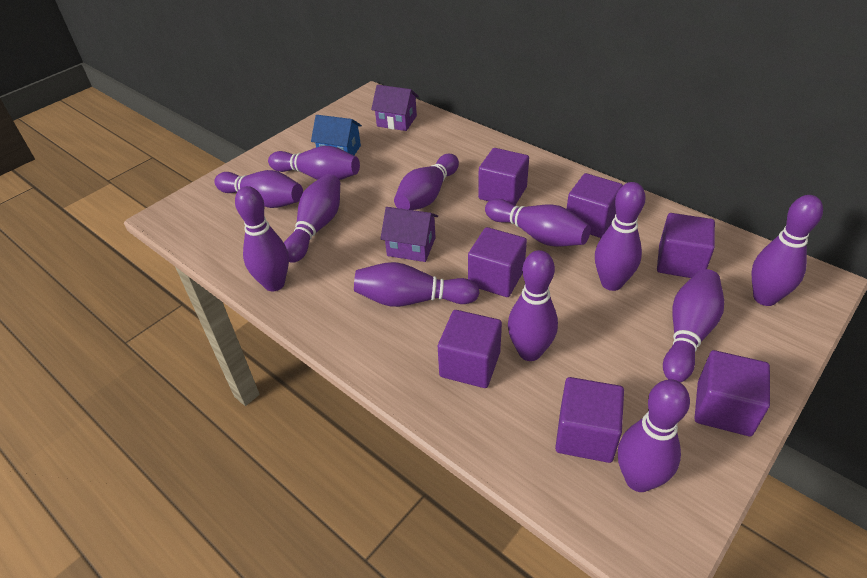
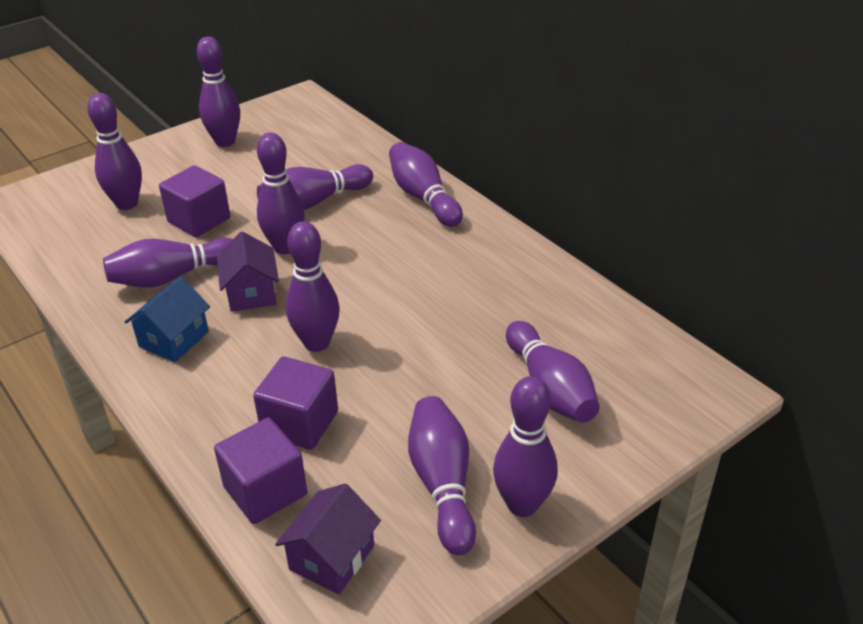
purple bowling pin: [214,170,303,208] [235,186,289,291] [268,146,360,180] [284,174,340,263] [354,262,480,307] [394,154,459,210] [485,199,591,247] [508,250,558,361] [595,182,646,291] [618,379,690,492] [663,269,724,382] [751,195,823,306] = 12 -> [87,93,142,210] [103,238,233,287] [197,37,240,147] [257,132,305,254] [257,164,373,210] [286,221,340,352] [389,142,463,227] [408,396,476,555] [493,376,558,517] [506,321,600,423] = 10
purple cube: [438,310,502,388] [468,227,527,297] [478,148,529,206] [555,377,624,463] [567,173,623,238] [657,213,715,278] [695,350,770,436] = 7 -> [159,165,230,237] [214,418,307,524] [253,356,338,450] = 3

